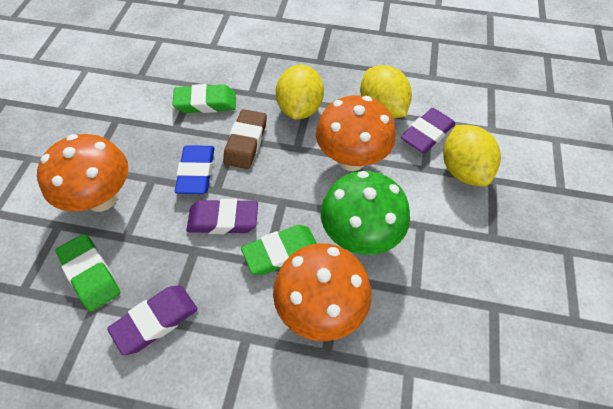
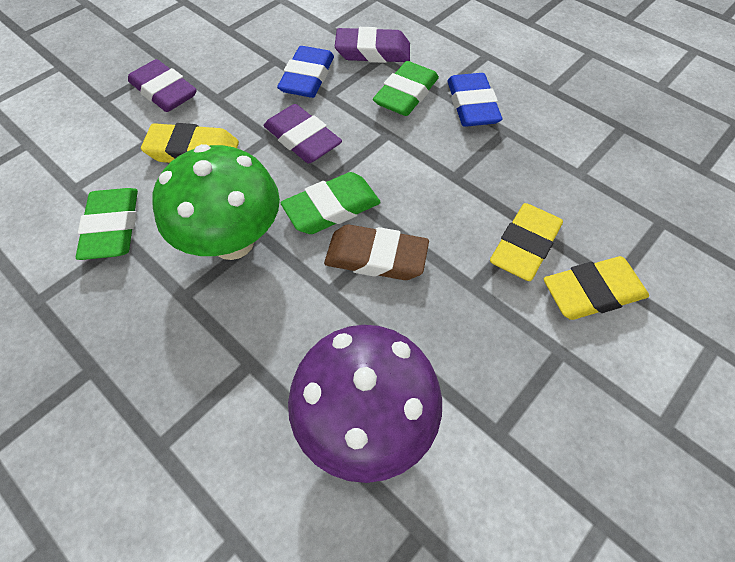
blue eraser: [175,145,215,194] = 1 -> [277,46,334,98] [448,73,502,127] = 2
orange mushroom: [37,134,128,212] [273,243,372,341] [316,95,396,171] = 3 -> none = 0
purple mushroom: none = 0 -> [288,325,442,483] = 1
yellow eraser: none = 0 -> [141,123,239,163] [490,203,563,281] [544,256,649,320] = 3
yellow lemon: [276,65,324,119] [360,65,412,118] [443,125,501,187] = 3 -> none = 0

